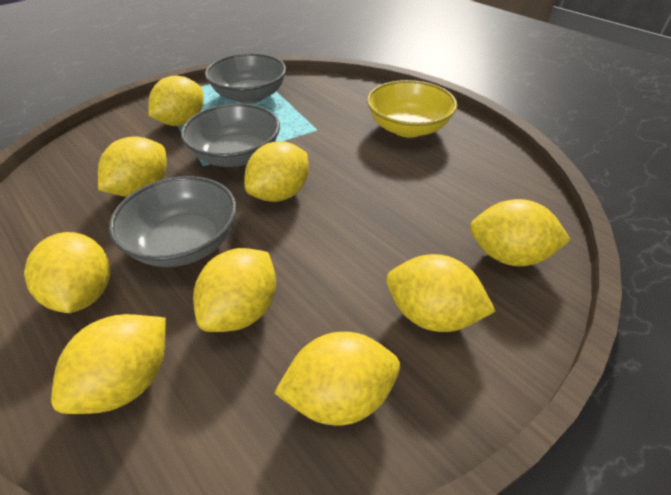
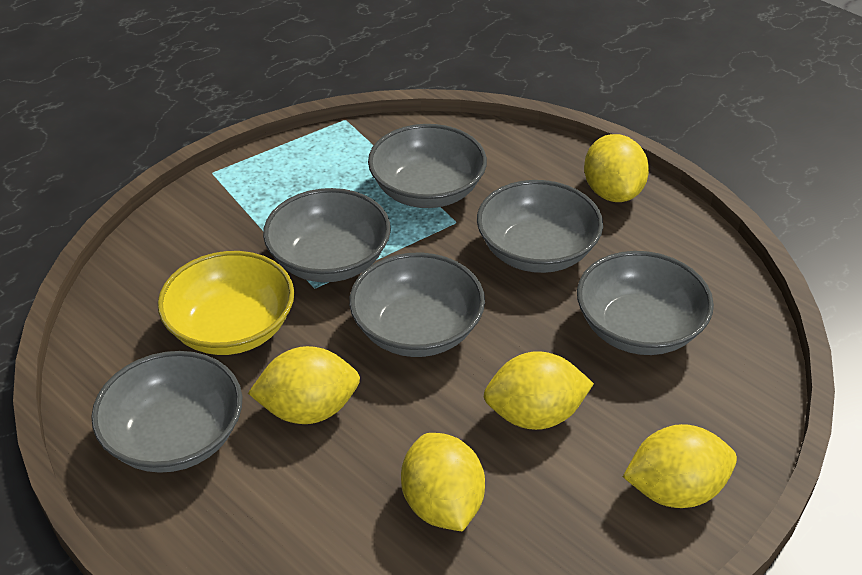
grey bowl: [109,176,237,267] [181,103,280,167] [205,53,287,104] = 3 -> [91,351,242,473] [263,188,391,282] [349,253,485,357] [368,124,487,208] [477,180,603,273] [577,251,714,355] = 6
yellow lemon: [24,232,110,313] [51,314,166,414] [98,136,167,197] [148,76,203,126] [193,248,276,332] [244,141,309,202] [274,332,400,425] [386,254,496,332] [470,199,571,266] = 9 -> [248,346,360,424] [401,433,485,531] [484,351,594,430] [584,134,649,202] [623,424,737,508] = 5

